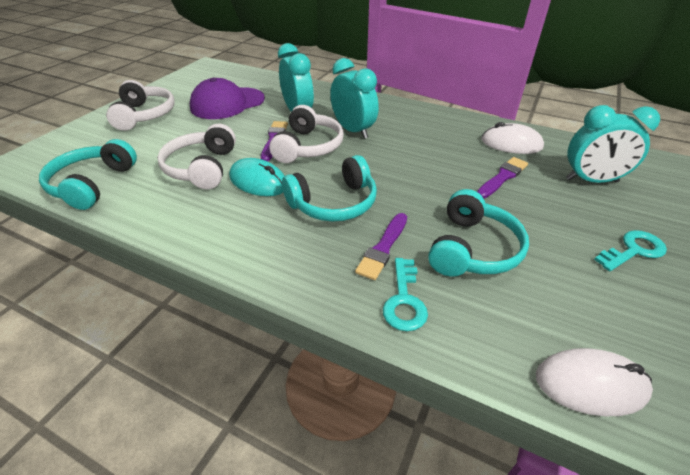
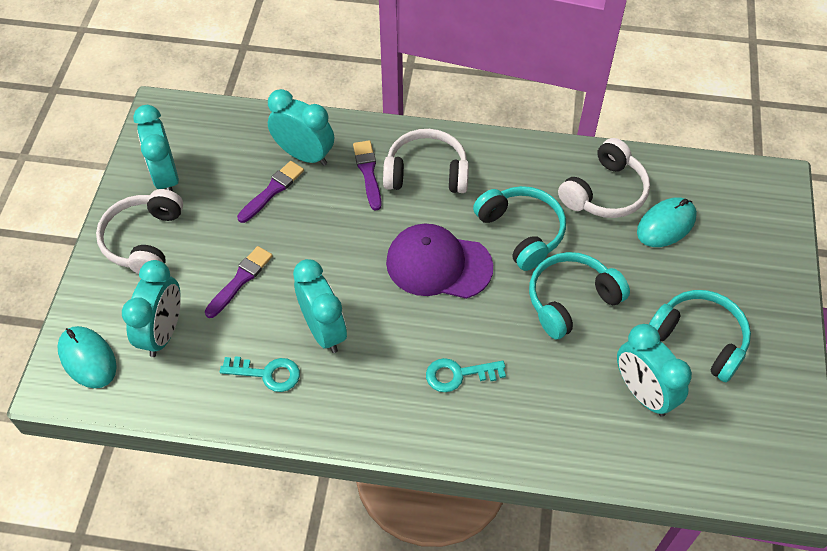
turquoise clock: [278,43,314,112] [330,58,379,139] [566,105,660,183] = 3 -> [122,260,181,357] [133,105,179,191] [268,89,334,166] [293,259,347,353] [617,324,692,417] = 5
turquoise mouse: [229,158,285,196] = 1 -> [57,326,117,388] [637,197,697,247] = 2
white mouse: [481,122,544,154] [536,348,653,416] = 2 -> none = 0

